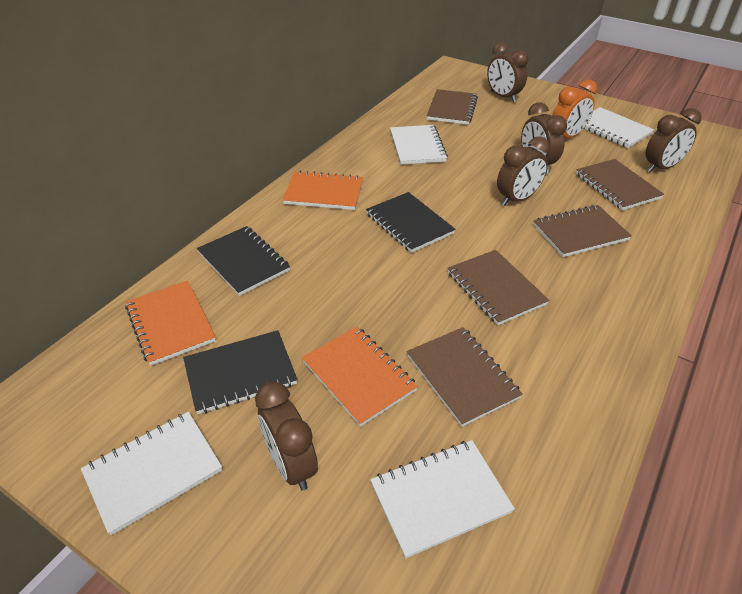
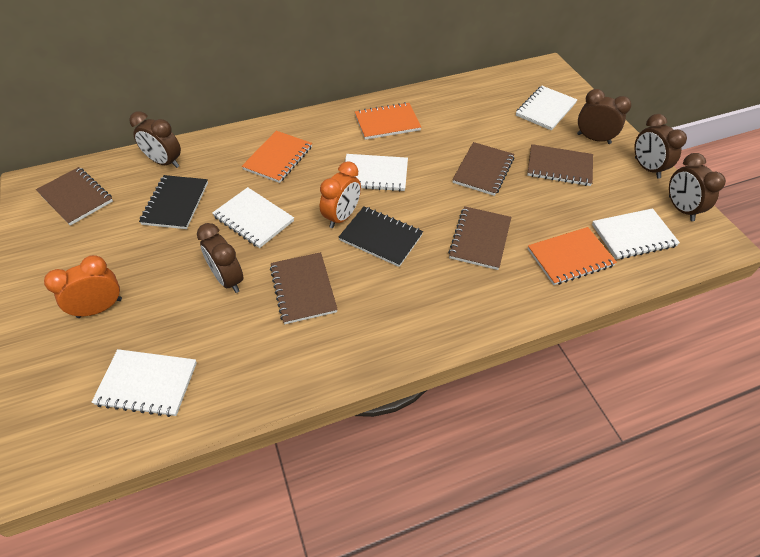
black notebook: [183,330,298,414] [197,226,290,296] [366,192,456,253] = 3 -> [139,175,208,229] [339,206,423,267] = 2
orange clock: [552,79,597,138] = 1 -> [44,255,122,318] [320,161,361,228] = 2
white notebook: [81,412,222,535] [370,440,515,558] [390,125,448,165] [584,107,654,148] = 4 -> [91,349,197,417] [212,187,294,248] [345,154,408,192] [516,86,578,131] [592,208,680,260] = 5

